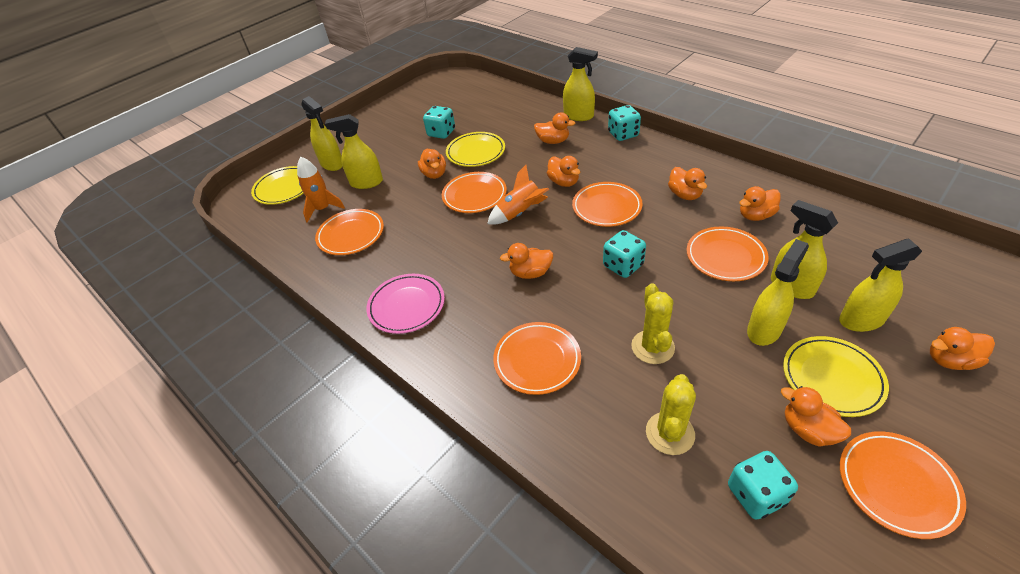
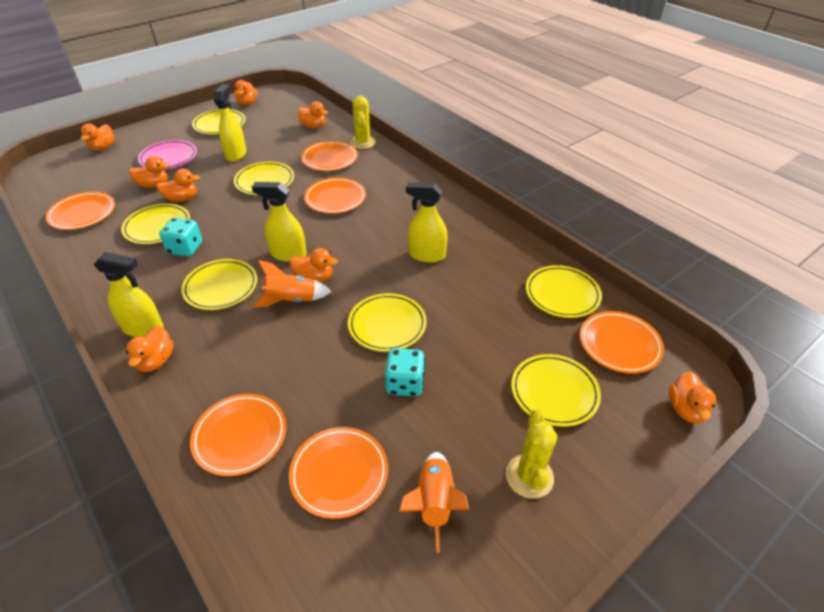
turquoise dice: [423,106,455,139] [603,230,646,278] [608,105,641,141] [728,451,798,520] = 4 -> [159,218,202,257] [385,348,425,397] = 2
yellow plate: [251,166,304,205] [446,132,505,167] [783,336,889,417] = 3 -> [121,203,190,244] [181,259,257,310] [192,109,245,135] [234,162,294,195] [348,293,427,352] [511,354,601,427] [526,265,602,318] = 7
yellow spray bottle: [301,96,342,171] [325,114,383,189] [563,47,598,121] [747,239,809,346] [771,200,838,299] [839,239,922,332] = 6 -> [94,252,163,337] [214,84,246,162] [252,182,307,262] [406,182,448,263] = 4

